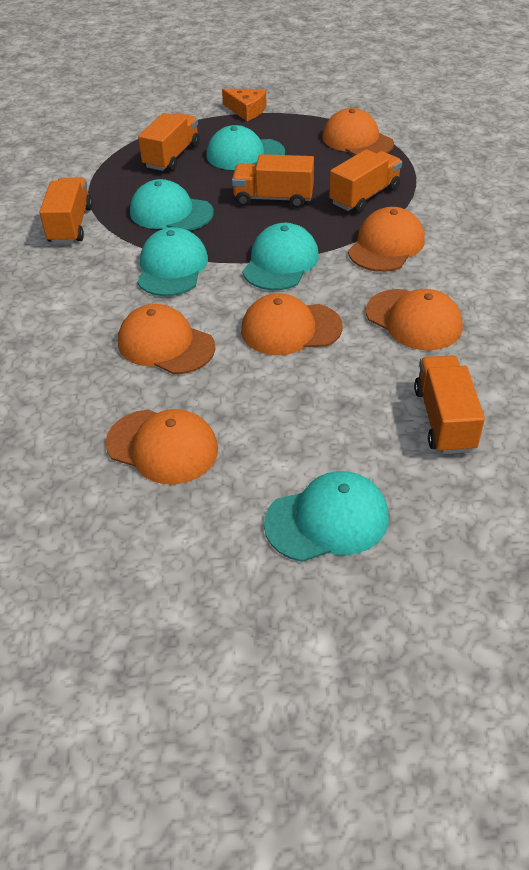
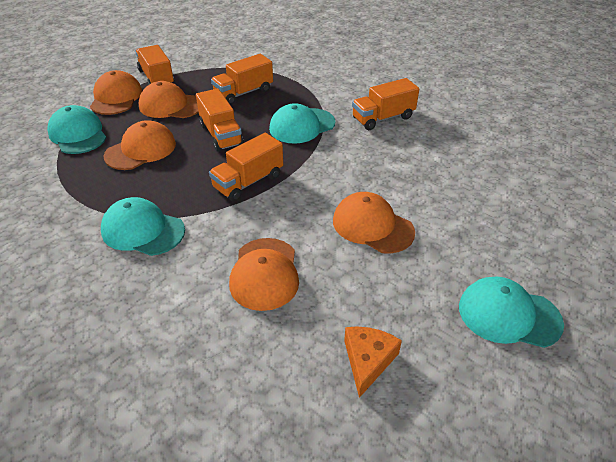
orange cap: [105,409,218,484] [118,304,215,374] [241,294,343,355] [322,108,394,155] [348,207,425,272] [366,289,463,350] = 6 -> [90,70,142,115] [103,120,176,170] [139,81,199,118] [229,238,299,311] [333,192,415,254] = 5
turquoise cap: [130,179,214,231] [137,227,208,296] [206,125,285,170] [243,223,319,290] [264,471,389,562] = 5 -> [47,105,106,154] [101,197,185,256] [269,103,336,144] [459,276,564,348] = 4

